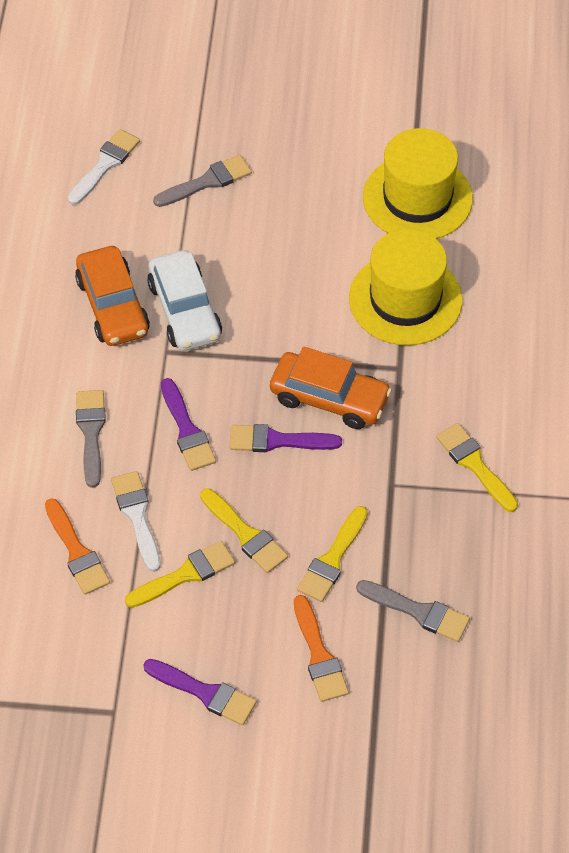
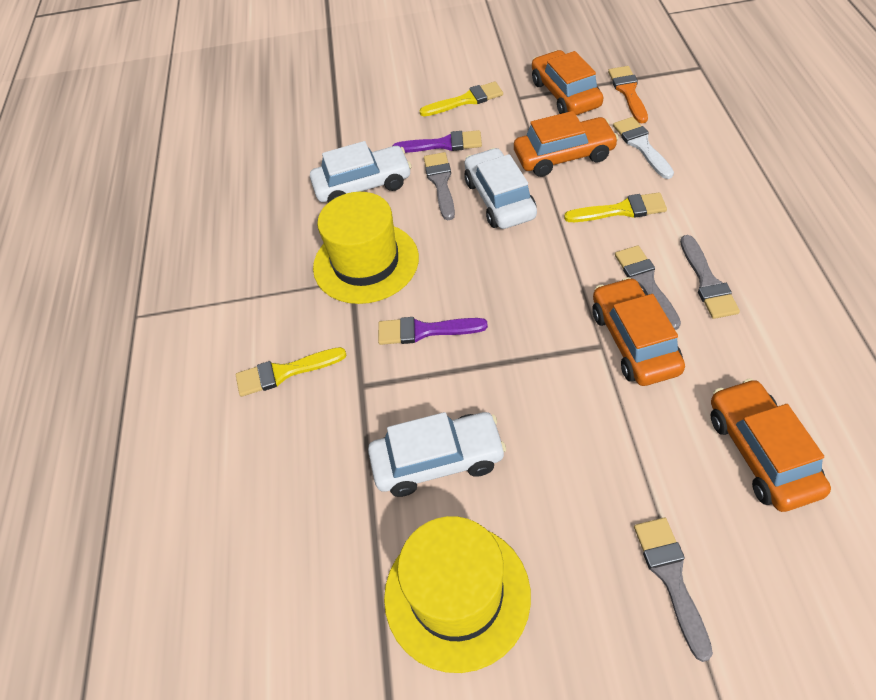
grey brush: [76,390,106,488] [153,155,252,207] [356,580,470,642] = 3 -> [424,152,455,220] [615,246,681,330] [634,517,713,662] [680,235,740,319] = 4
orange brush: [45,498,110,595] [294,595,349,702] = 2 -> [608,66,648,123] = 1
orange car: [75,246,150,346] [270,347,392,429] = 2 -> [514,111,619,177] [532,50,603,115] [593,277,685,386] [710,378,831,512] = 4
purple brush: [143,659,257,725] [161,378,216,471] [229,424,342,452] = 3 -> [378,317,488,345] [392,130,482,153] = 2
white brush: [68,129,140,205] [111,471,161,572] = 2 -> [613,117,674,179] = 1
white car: [147,250,222,351] = 1 -> [310,141,412,203] [368,412,506,497] [465,148,537,229] = 3
yellow brush: [125,541,235,608] [200,488,288,573] [297,506,368,602] [436,423,518,512] = 4 -> [236,347,346,397] [420,82,503,116] [564,192,667,222] = 3

